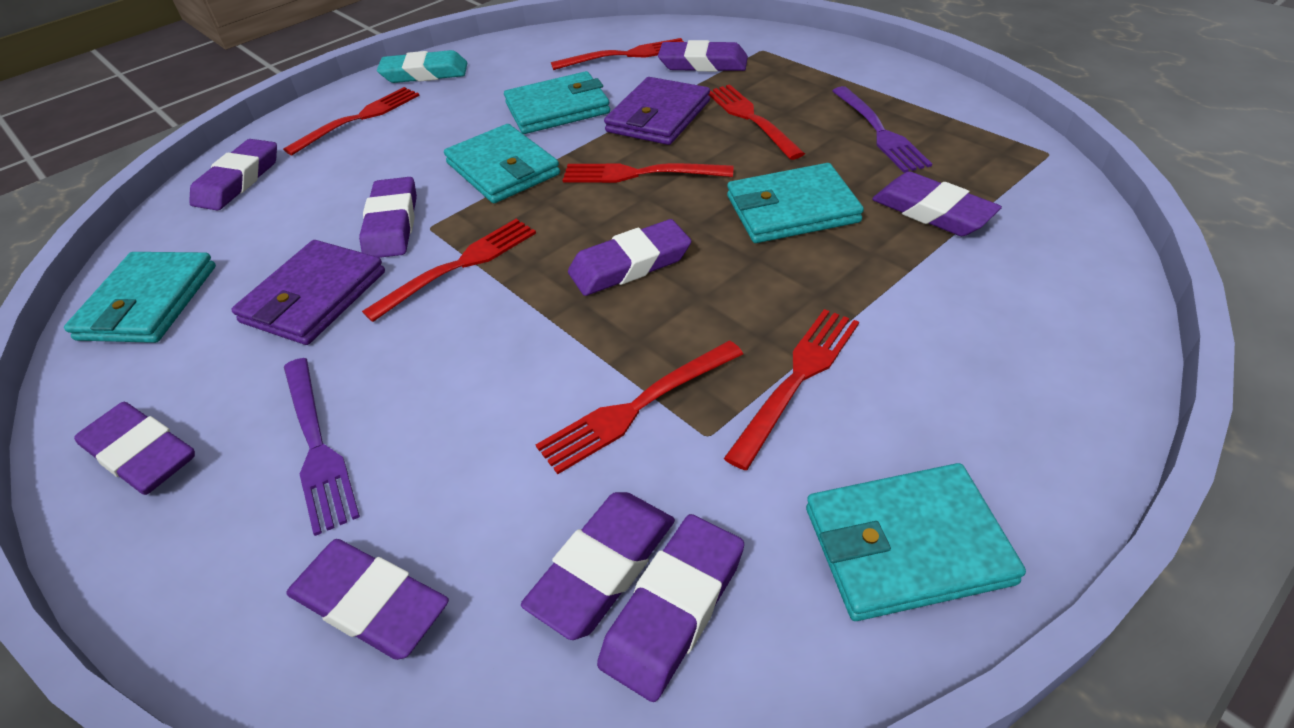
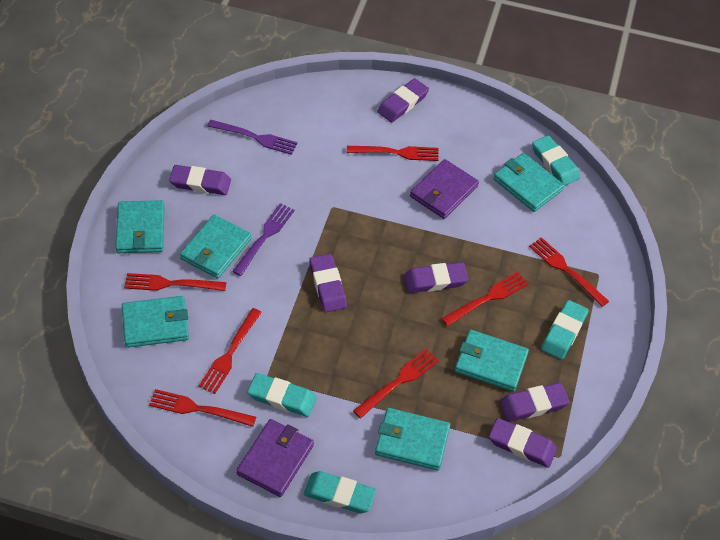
purple eraser: [74,402,195,495] [189,139,277,211] [286,539,449,660] [359,177,417,258] [521,492,675,640] [568,219,691,296] [597,514,744,702] [658,40,748,72] [872,172,1002,236] = 9 -> [169,165,231,195] [309,254,347,312] [377,78,429,122] [404,262,468,293] [489,418,557,468] [500,383,570,422] = 6
turquoise eraser: [377,50,467,83] = 1 -> [247,373,316,417] [304,471,376,513] [532,135,580,186] [541,300,589,359] = 4
turquoise wallet: [64,252,216,343] [444,124,560,203] [504,71,610,134] [727,163,864,243] [806,463,1026,621] = 5 -> [115,200,165,253] [122,296,189,348] [180,214,251,279] [375,408,450,471] [455,330,529,392] [493,153,564,212] = 6

